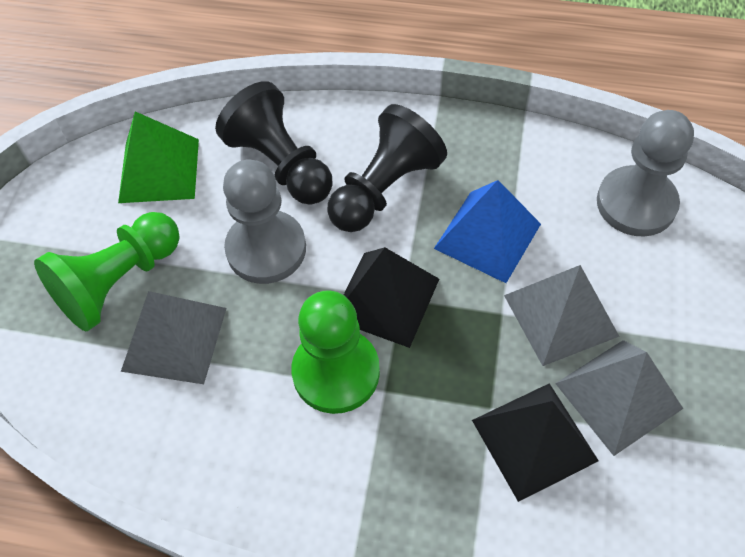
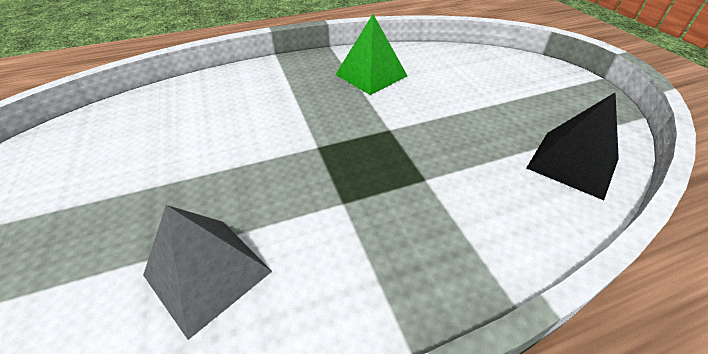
black pawn: [215,81,333,205] [327,104,447,232] = 2 -> none = 0
black pyramid: [344,247,439,348] [472,383,599,502] = 2 -> [526,92,619,200] = 1
blue pyramid: [434,180,541,283] = 1 -> none = 0
green pawn: [34,212,180,331] [291,290,380,414] = 2 -> none = 0
grey pawn: [223,160,306,284] [597,110,694,237] = 2 -> none = 0
grey pyramid: [121,291,227,384] [504,265,620,366] [555,340,683,456] = 3 -> [143,205,272,340] = 1

